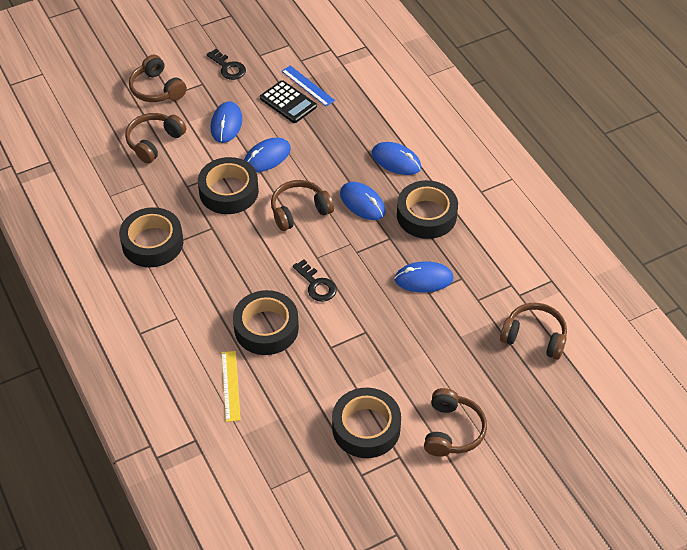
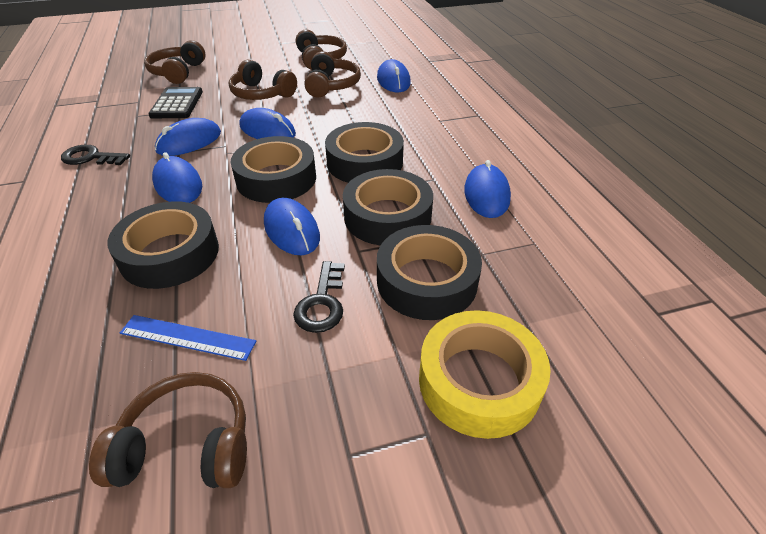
blue mouse: [211,101,242,143] [244,138,291,172] [340,182,386,220] [372,142,421,175] [394,261,454,292] = 5 -> [152,152,202,203] [155,118,221,156] [239,108,296,139] [264,198,320,255] [377,59,411,92] [464,160,511,218] = 6
yellow ruler: [222,351,241,422] = 1 -> none = 0
yellow tape: none = 0 -> [419,310,551,439] = 1

